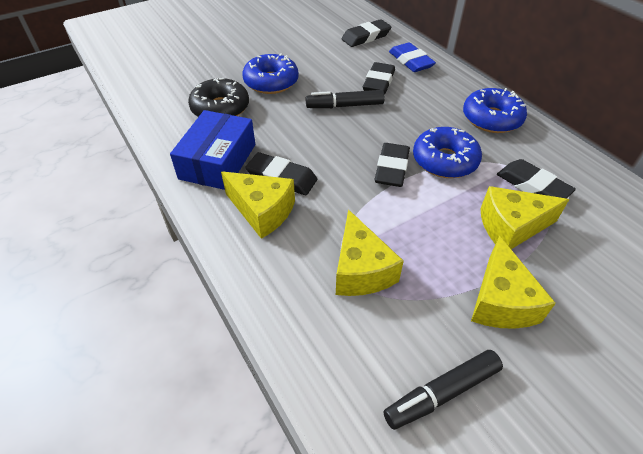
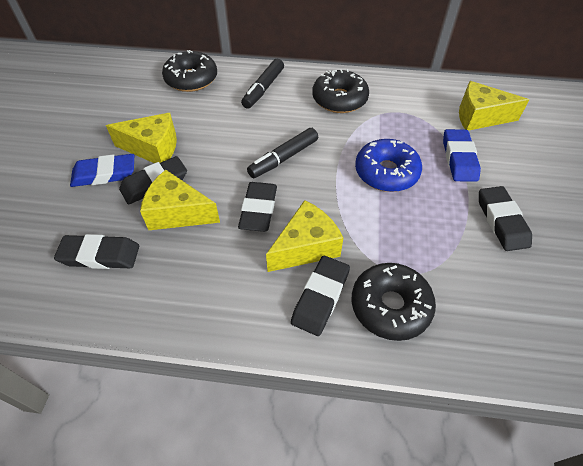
black donut: [188,78,249,117] = 1 -> [162,50,217,92] [312,69,369,113] [352,263,436,341] = 3
blue box: [170,110,255,190] = 1 -> none = 0
blue donut: [242,53,299,94] [413,127,482,178] [463,88,527,133] = 3 -> [355,139,422,192] = 1
blue eraser: [389,42,436,72] = 1 -> [70,154,134,187] [443,129,481,182] = 2

